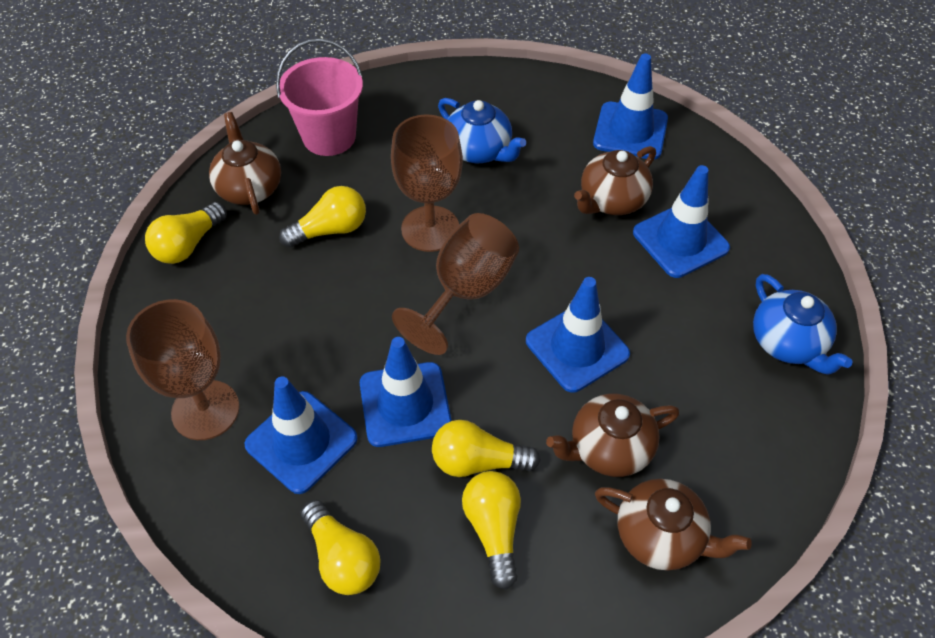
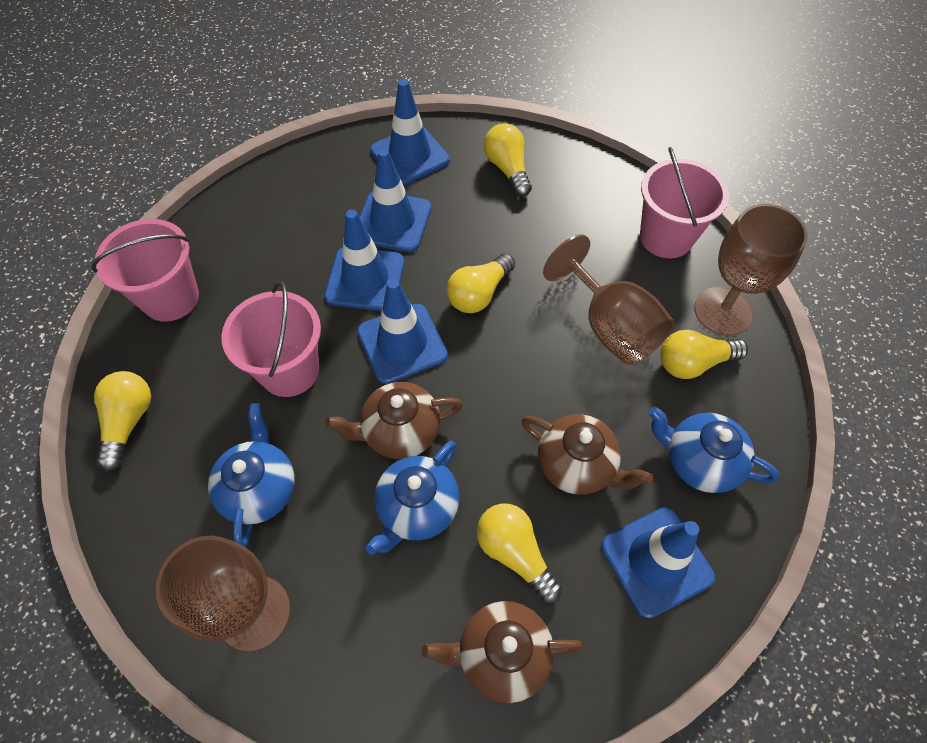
blue teapot: [438,98,526,163] [753,274,853,375] = 2 -> [208,403,295,547] [366,441,459,555] [648,406,779,493] = 3
brown teapot: [209,112,281,215] [546,394,679,477] [574,146,656,215] [595,479,752,571] = 4 -> [325,382,463,459] [422,601,583,703] [522,414,653,495] = 3
pink bucket: [276,38,363,156] = 1 -> [91,219,199,322] [221,281,321,397] [640,147,729,258] = 3

